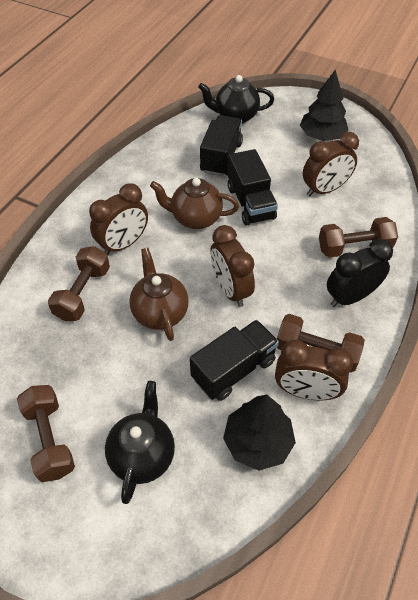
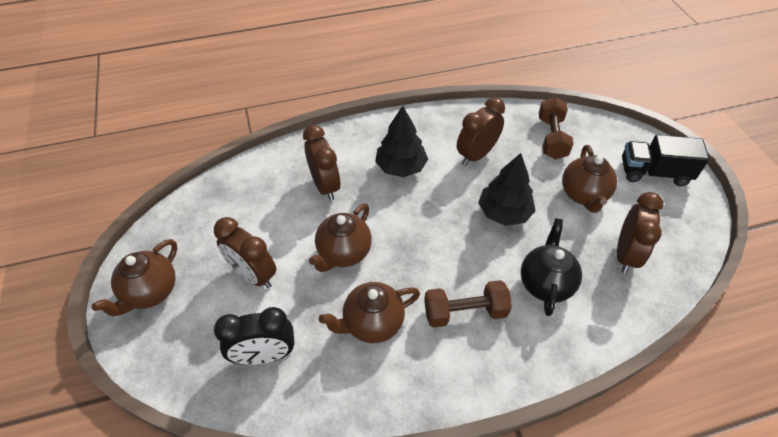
black teapot: [105,381,175,504] [198,75,274,124] = 2 -> [521,218,582,316] = 1
black truck: [190,320,279,401] [200,115,243,176] [228,149,278,225] = 3 -> [622,135,709,186] = 1
brown dumbbell: [17,385,75,482] [48,246,110,321] [277,314,365,372] [319,217,398,258] = 4 -> [424,280,512,328] [539,97,573,160] = 2
brown teapot: [129,248,189,341] [150,178,239,229] = 2 -> [91,239,177,316] [309,203,372,272] [319,282,420,343] [562,145,617,213] = 4

